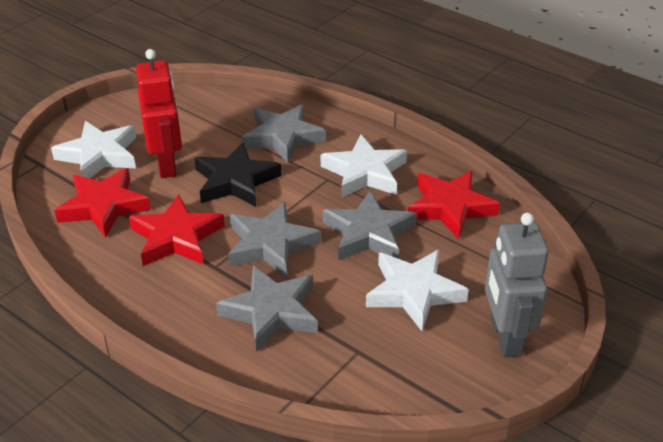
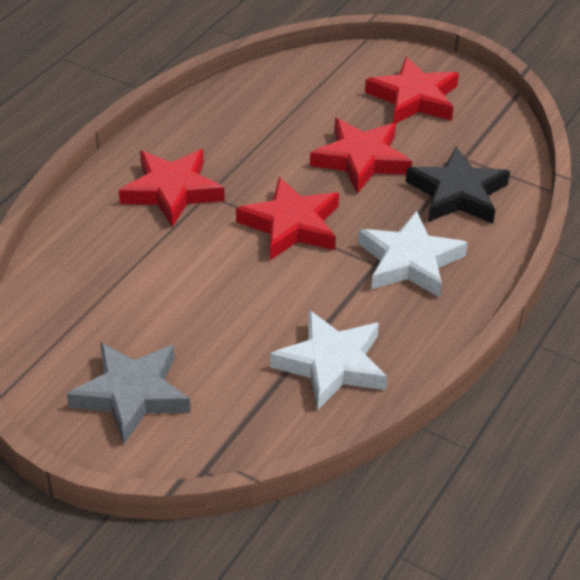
grey robot: [485,213,549,357] = 1 -> none = 0
grey star: [216,265,318,352] [228,202,321,277] [242,104,326,163] [323,191,417,260] = 4 -> [67,342,191,444] = 1
red robot: [136,49,182,178] = 1 -> none = 0
red star: [54,168,151,238] [129,194,225,266] [408,171,500,240] = 3 -> [119,150,225,227] [236,177,339,260] [310,118,412,194] [365,57,459,123] = 4
white star: [51,121,136,179] [321,135,407,198] [366,250,469,331] = 3 -> [270,310,387,410] [358,211,468,297] = 2

